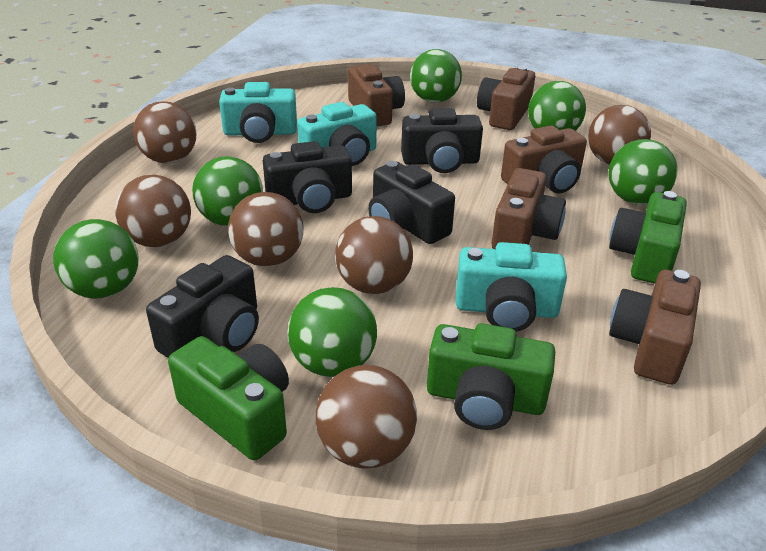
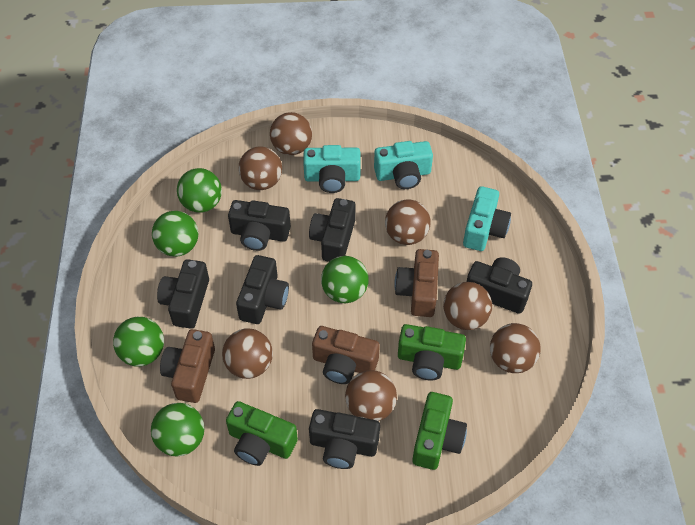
black camera: [146,255,259,358] [263,141,352,213] [368,161,455,244] [401,108,483,173] = 4 -> [157,259,209,329] [228,200,291,251] [236,255,289,324] [309,198,356,262] [309,409,380,469] [467,257,532,314] = 6
brown ball: [115,175,191,247] [133,101,197,163] [228,192,303,267] [316,365,417,469] [335,216,413,294] [588,105,651,165] = 6 -> [222,329,273,379] [238,146,282,190] [270,112,312,155] [345,370,397,421] [385,199,430,245] [443,282,492,330] [490,323,541,373] = 7
brown camera: [348,64,405,126] [477,66,535,130] [492,168,566,249] [501,125,587,194] [609,270,701,385] = 5 -> [160,329,215,403] [312,326,380,384] [394,249,439,317] = 3
green ball: [53,219,138,299] [192,156,263,226] [288,287,377,377] [410,49,462,103] [528,81,586,131] [608,139,678,205] = 6 -> [113,317,164,366] [151,403,204,457] [152,211,198,257] [177,168,222,213] [321,256,368,303] = 5

